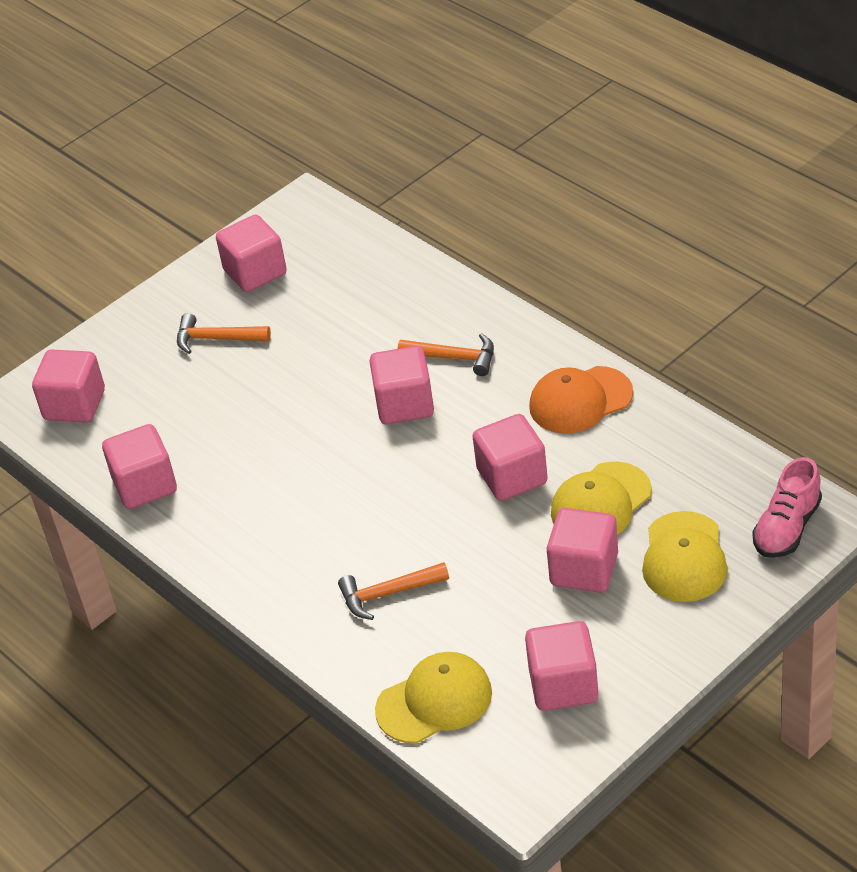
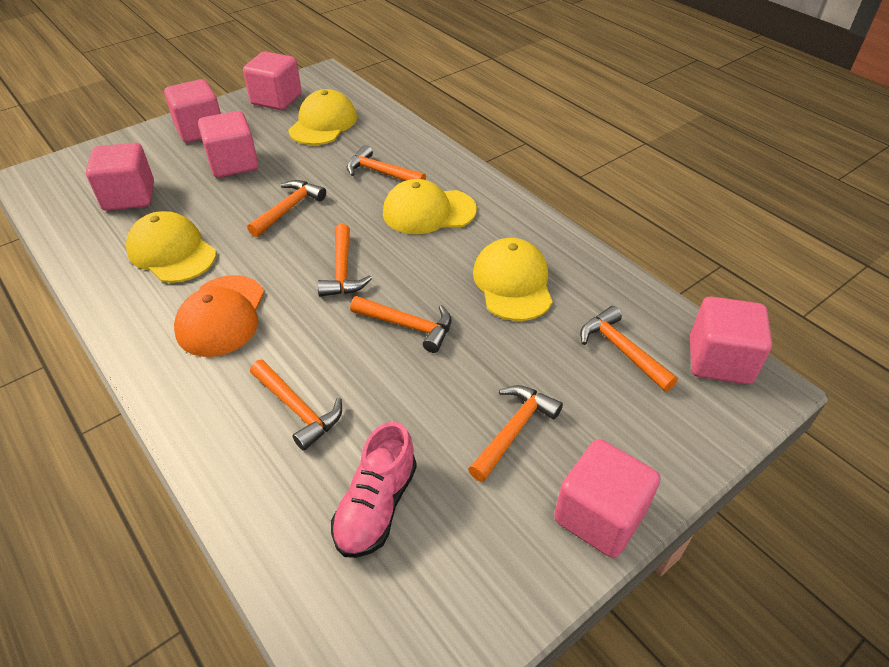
orange hammer: [177,313,271,354] [338,562,449,620] [398,333,494,376] = 3 -> [247,180,326,237] [250,360,342,451] [317,224,372,297] [347,145,426,181] [350,296,451,353] [468,385,563,482] [580,306,678,391] = 7
pink cube: [32,349,105,423] [102,424,177,509] [216,215,287,292] [370,346,434,424] [472,414,548,501] [525,621,598,711] [547,508,618,593] = 7 -> [86,143,154,211] [164,79,221,143] [198,111,258,178] [243,51,302,110] [554,439,660,558] [690,296,772,384] = 6
yellow cap: [375,652,492,744] [551,462,652,535] [642,511,728,602] = 3 -> [126,211,216,283] [288,89,357,145] [383,179,477,234] [473,238,553,321] = 4

